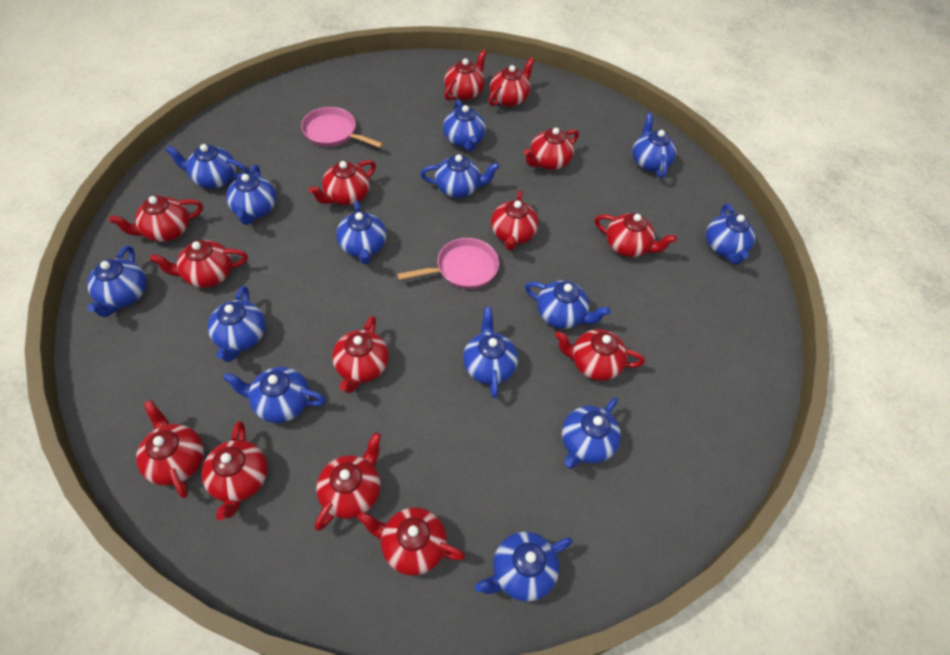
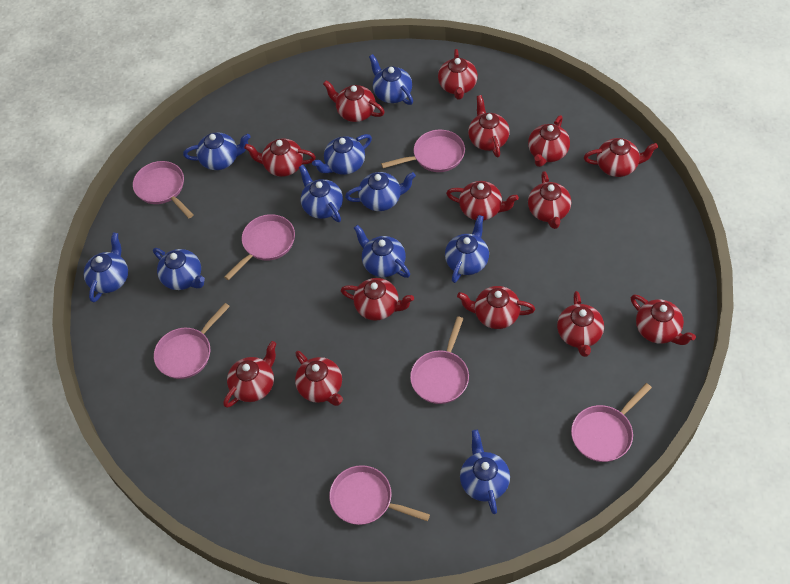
blue teapot: [87,245,147,317] [165,144,248,189] [208,286,266,362] [223,367,326,423] [226,164,276,225] [336,201,386,264] [420,155,500,198] [443,100,486,152] [463,307,518,398] [475,531,573,602] [525,280,610,329] [562,397,621,469] [632,113,676,178] [706,203,755,265] = 14 -> [84,233,128,302] [153,248,205,290] [183,132,251,170] [299,165,343,222] [312,134,372,175] [345,172,416,211] [354,225,410,278] [369,54,413,105] [445,215,489,283] [460,430,510,514] = 10
pink pan: [301,107,383,148] [397,238,499,289] = 2 -> [133,161,194,218] [154,303,230,379] [224,214,295,280] [329,465,430,525] [381,130,465,172] [410,316,469,404] [571,383,652,462] = 7

